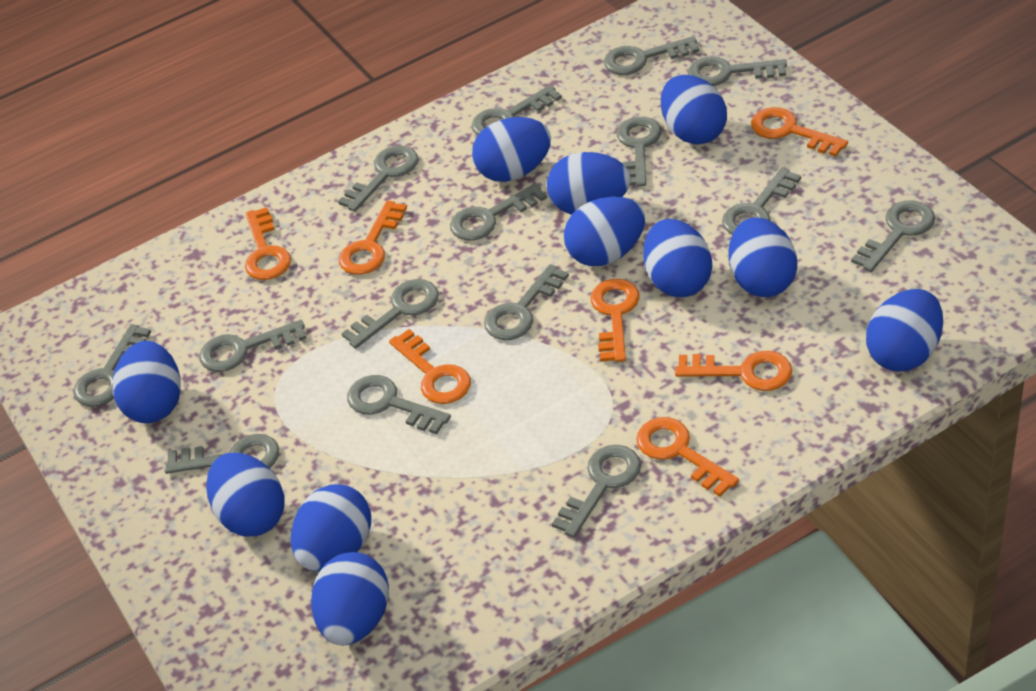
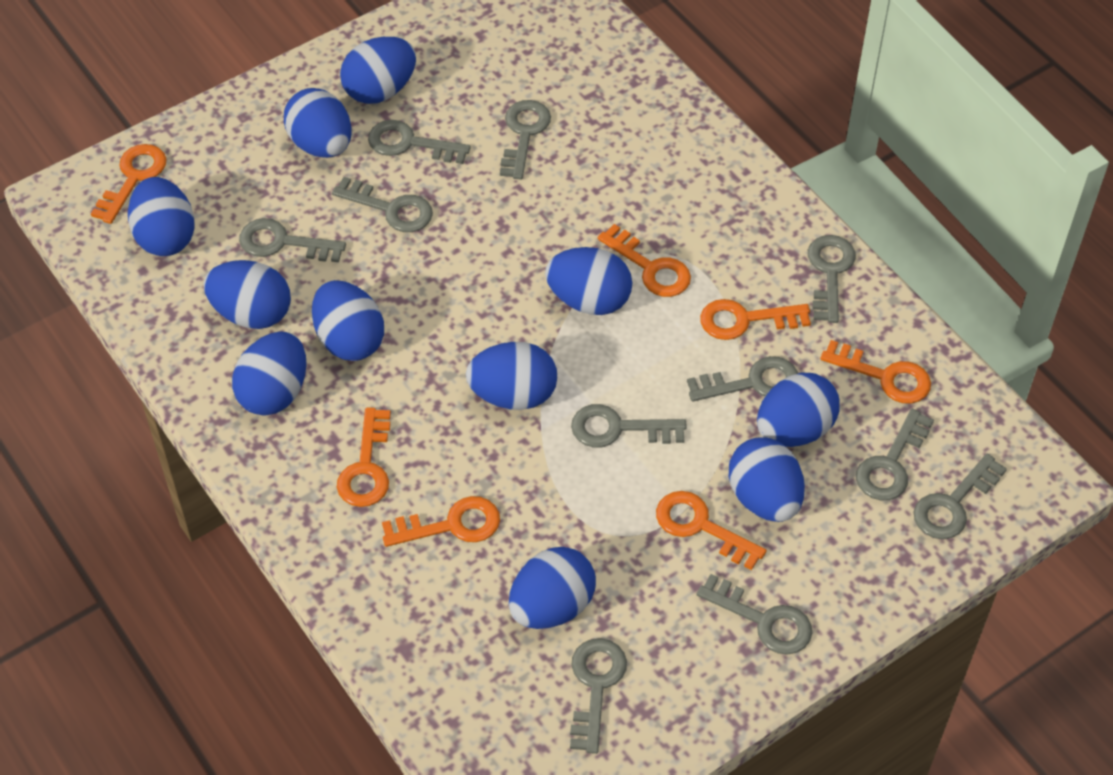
grey key: [73,324,151,407] [165,434,279,474] [199,320,307,372] [338,145,418,212] [341,279,439,348] [347,375,451,434] [450,183,547,240] [472,85,562,135] [484,264,569,340] [552,445,641,538] [604,36,699,75] [617,117,662,187] [688,56,787,86] [722,168,801,235] [851,201,935,272] = 15 -> [239,218,346,262] [332,177,433,232] [368,120,471,164] [500,100,551,179] [570,638,627,754] [571,404,687,448] [687,356,798,402] [696,574,812,655] [808,235,856,323] [856,409,934,500] [914,454,1007,539] = 11

